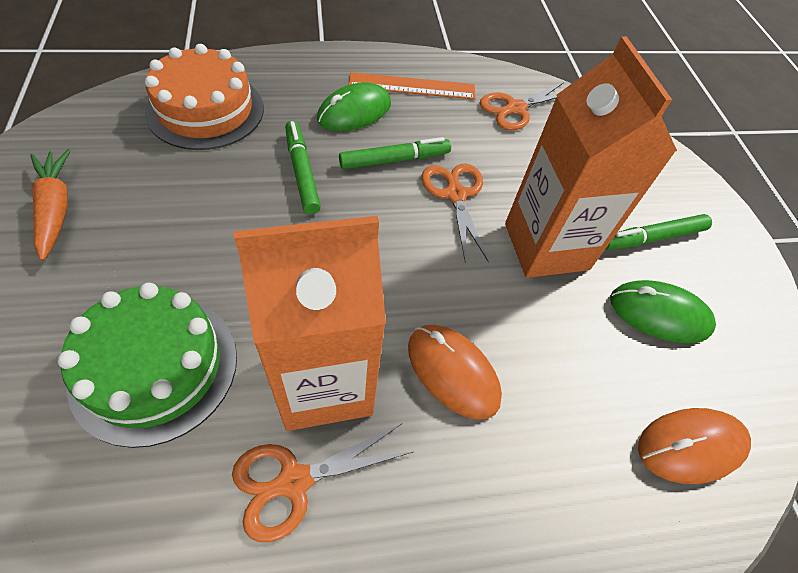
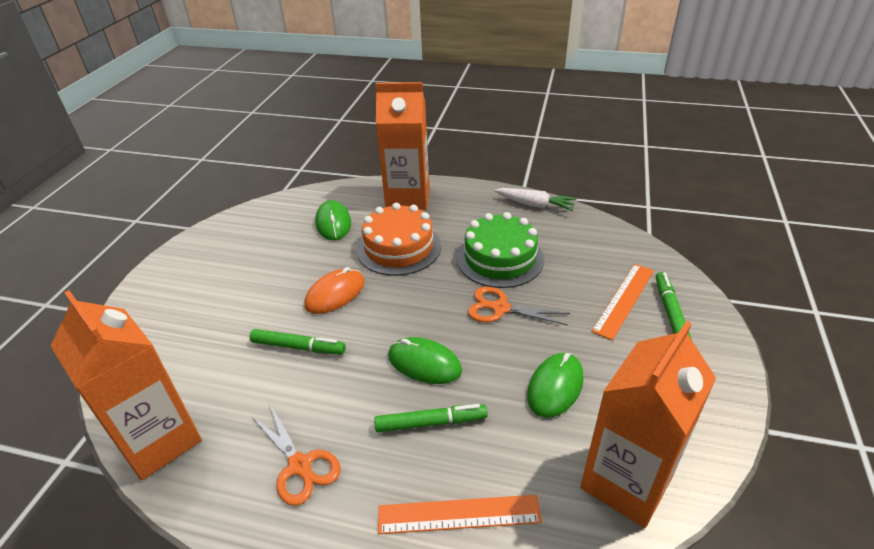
green mouse: [317,82,391,131] [610,280,716,343] = 2 -> [315,200,351,240] [388,337,462,384] [527,353,584,418] = 3
orange carrot: [30,149,71,261] = 1 -> none = 0
orange carton: [234,216,386,431] [505,37,677,278] = 2 -> [51,290,202,480] [375,82,429,210] [580,321,716,528] = 3
orange mouse: [408,325,502,420] [638,408,751,484] = 2 -> [304,267,365,314] = 1
orange ruler: [349,72,476,100] = 1 -> [378,495,542,534] [591,264,654,340] = 2
orange scissors: [232,424,413,542] [421,164,489,263] [480,82,564,130] = 3 -> [251,405,341,506] [468,287,570,325] = 2
white carrot: none = 0 -> [494,188,577,211] = 1

